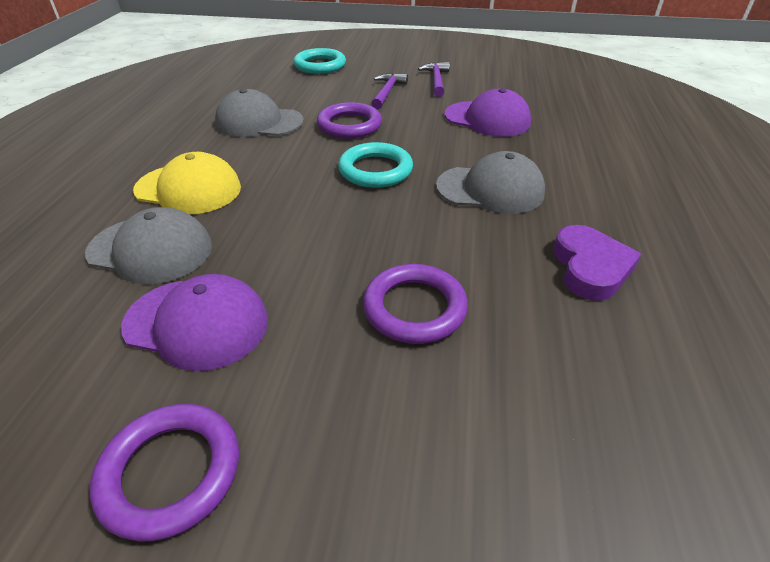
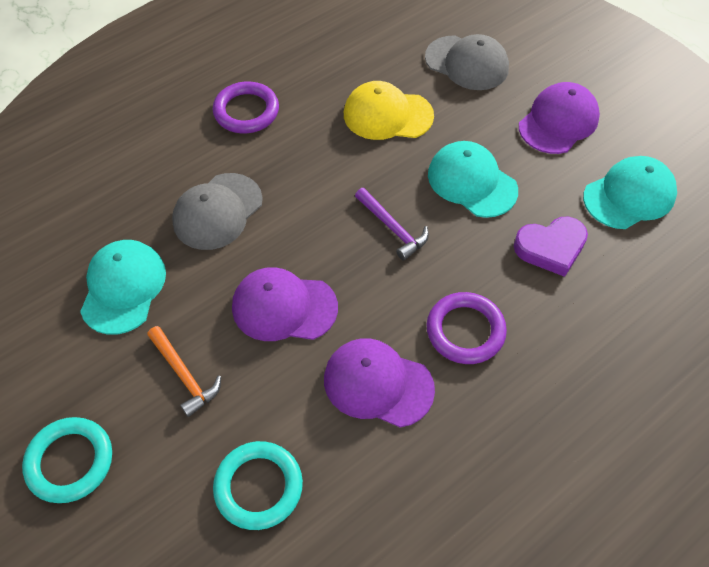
grey cap: [85,207,212,284] [215,89,304,137] [436,151,545,214] = 3 -> [172,173,263,250] [425,34,509,90] = 2
orange hammer: none = 0 -> [147,326,221,417] = 1
purple cap: [121,274,268,371] [445,88,531,137] = 2 -> [232,267,338,341] [324,338,435,428] [519,82,600,154] = 3
purple hammer: [371,73,408,109] [418,62,450,97] = 2 -> [355,188,429,261] = 1
purple ring: [90,404,239,541] [317,102,382,139] [363,264,468,344] = 3 -> [213,81,279,133] [426,292,507,364] = 2
turquoise cap: none = 0 -> [80,240,166,335] [428,141,518,218] [583,156,677,229] = 3

